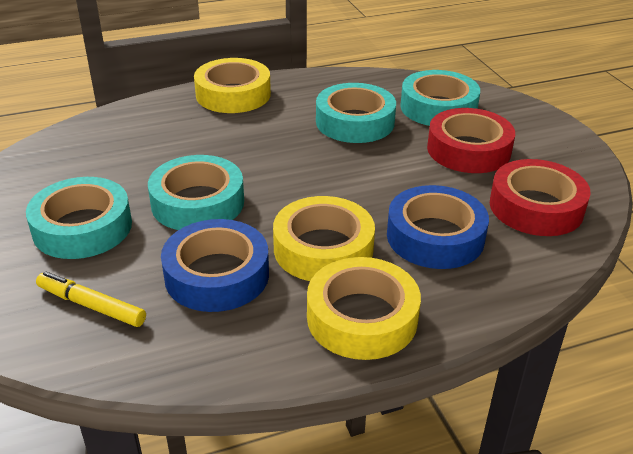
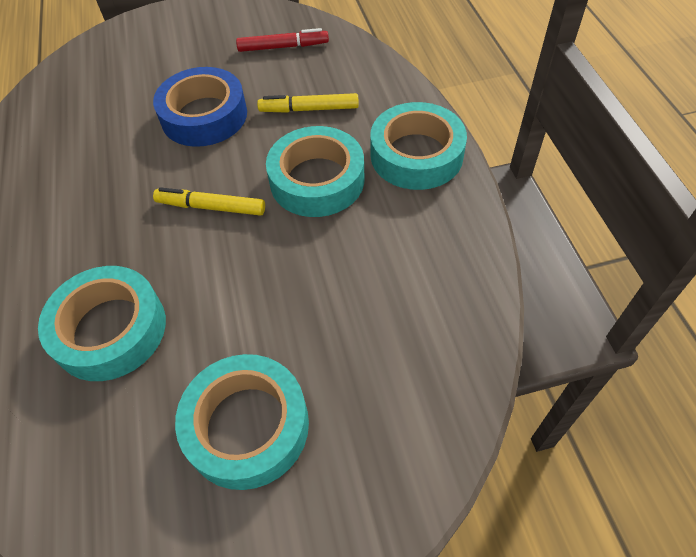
blue tape: [161,219,269,312] [387,185,489,269] = 2 -> [153,67,247,147] = 1
red marker: none = 0 -> [236,28,329,52] = 1
red tape: [427,108,515,173] [490,159,591,236] = 2 -> none = 0
yellow marker: [36,271,146,327] = 1 -> [153,187,265,216] [257,93,359,113] = 2
yellow tape: [194,58,271,113] [273,196,375,281] [307,257,421,360] = 3 -> none = 0

